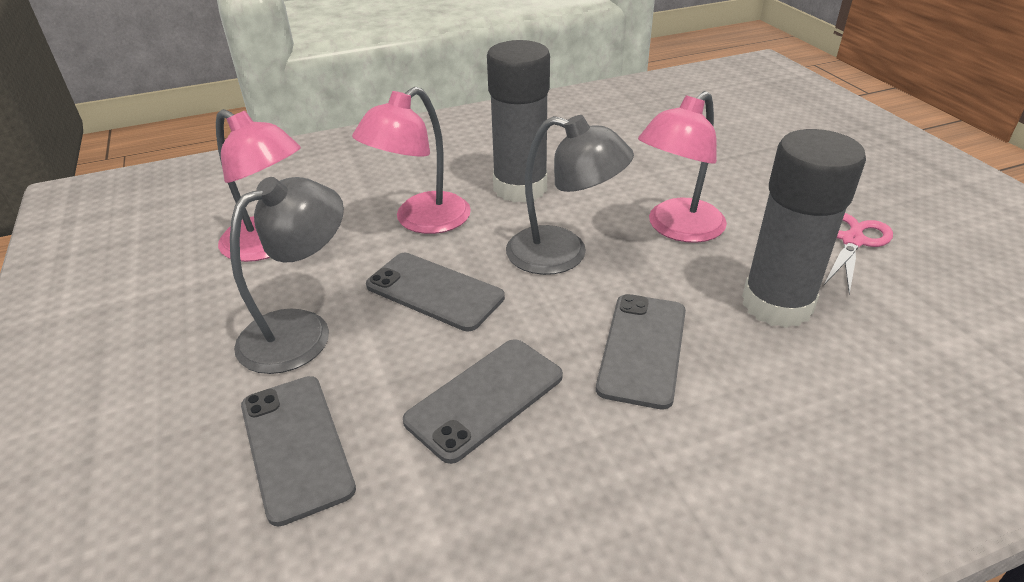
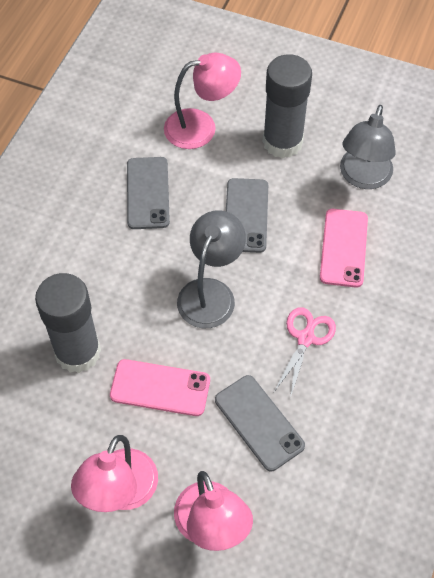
grey phone: [241,376,356,526] [366,253,505,331] [403,339,563,464] [596,294,686,409] = 4 -> [127,157,170,229] [215,375,305,471] [226,178,268,253] = 3
pink phone: none = 0 -> [110,359,210,416] [320,209,368,288] = 2

